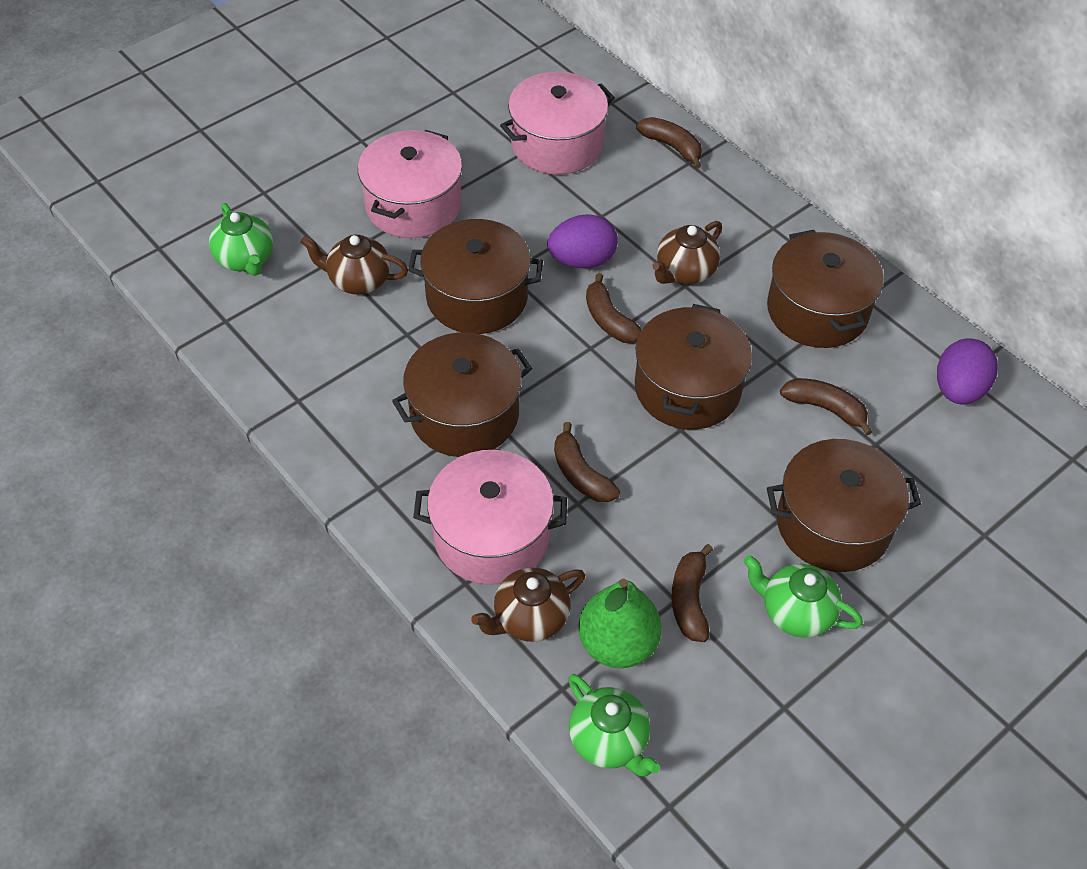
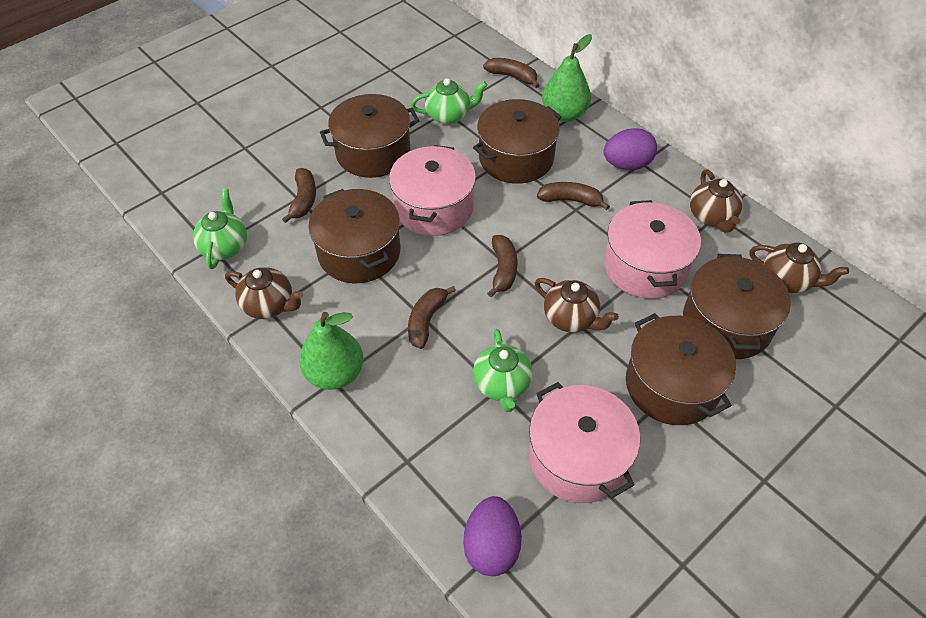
brown teapot: [301,235,408,294] [471,568,585,642] [652,221,722,284] = 3 -> [225,267,303,319] [535,278,619,333] [690,169,743,233] [750,243,849,293] = 4
green pear: [578,579,662,668] = 1 -> [299,312,363,390] [542,34,592,122] = 2

